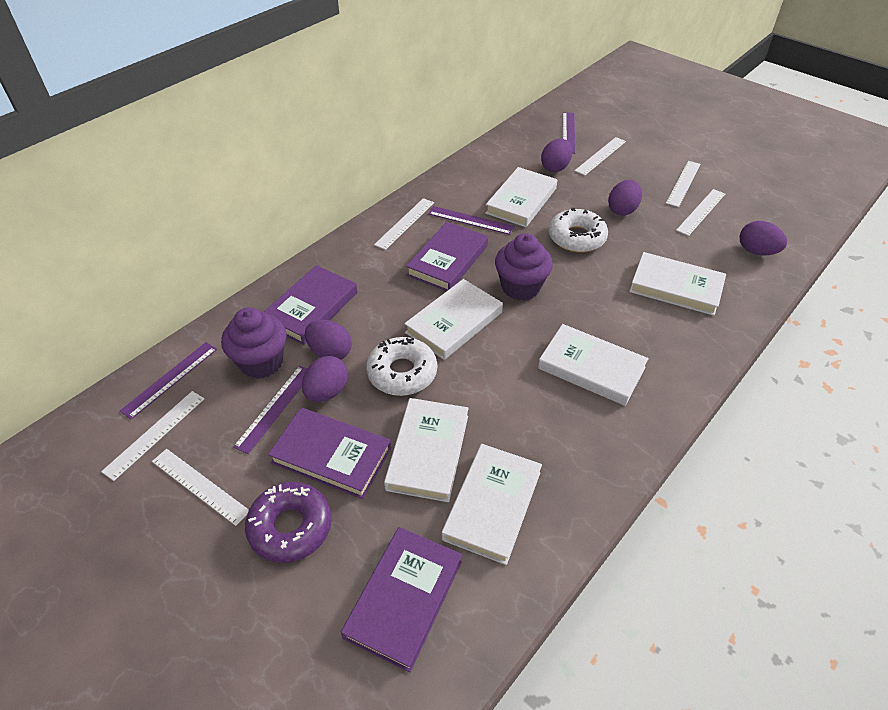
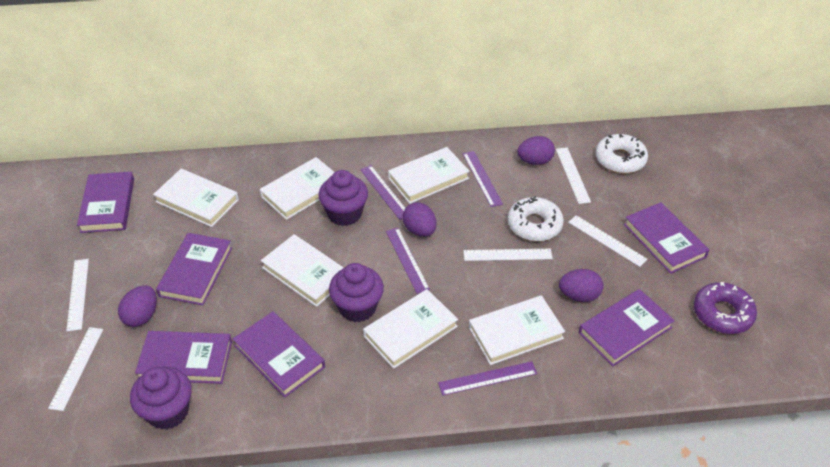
purple book: [264,265,357,345] [268,407,391,499] [341,527,462,672] [406,222,488,291] = 4 -> [77,172,134,233] [135,331,232,384] [156,233,232,305] [233,311,325,397] [579,289,675,366] [624,202,709,274] = 6
purple cupcake: [221,307,287,379] [495,233,553,301] = 2 -> [130,367,192,430] [319,170,368,226] [329,263,384,322] = 3
purple egg: [302,356,348,402] [305,320,352,360] [541,139,572,172] [608,180,642,216] [739,221,787,256] = 5 -> [118,285,157,327] [403,202,437,237] [517,136,555,165] [559,269,603,302] = 4
white ruler: [101,391,205,481] [152,449,249,526] [374,198,434,250] [574,137,626,176] [666,161,700,207] [676,189,725,236] = 6 -> [48,327,103,411] [66,259,89,331] [464,249,553,261] [556,147,591,204] [568,215,647,267] = 5

